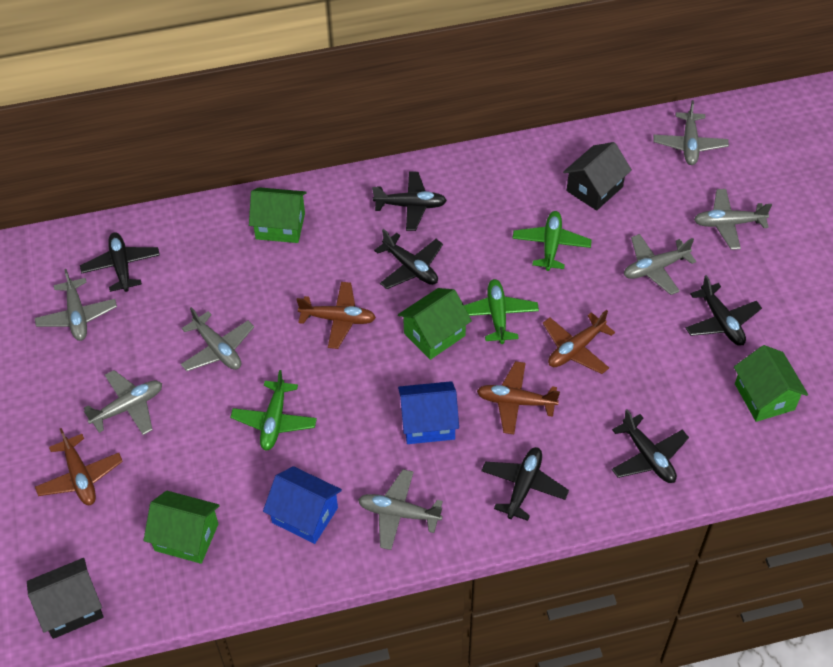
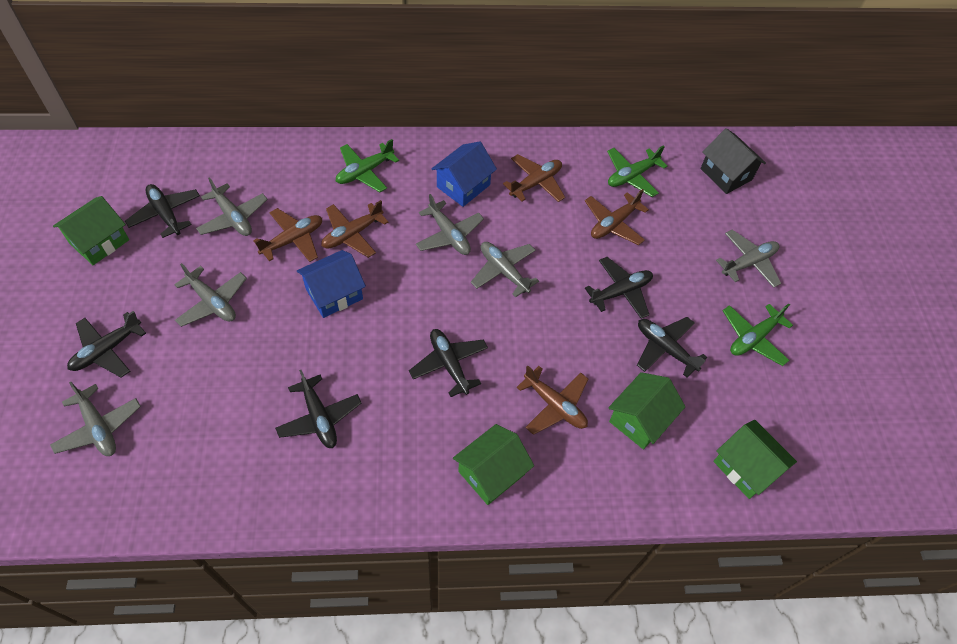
black house: [27,558,104,639] [563,142,632,211] = 2 -> [700,128,766,194] = 1
brown plane: [35,428,123,505] [297,282,376,349] [477,361,560,434] [543,310,615,374] = 4 -> [253,208,322,262] [321,200,388,258] [503,154,565,202] [517,365,588,435] [585,189,649,245] = 5
grey plane: [34,269,117,341] [84,370,162,435] [181,307,254,371] [358,469,443,550] [624,234,696,295] [653,100,729,165] [694,189,772,250] = 7 -> [50,382,141,456] [174,263,247,327] [196,177,268,236] [416,194,484,255] [471,242,539,298] [716,230,781,288] = 6

